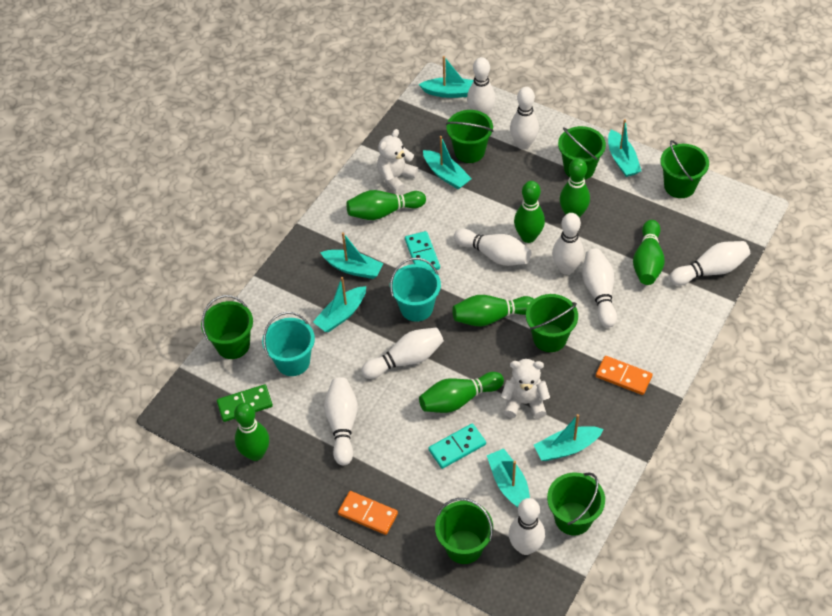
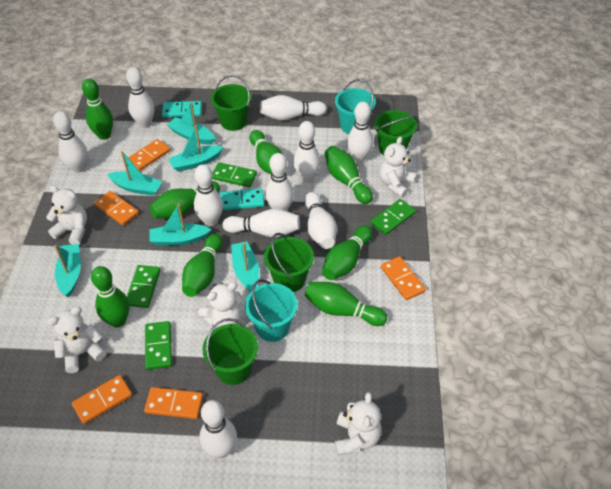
green bowling pin: [234,402,269,461] [346,190,426,220] [419,372,504,413] [452,295,534,327] [514,181,545,243] [559,158,590,218] [633,220,665,285] = 7 -> [82,79,113,140] [91,266,129,328] [149,181,220,218] [182,234,223,297] [249,130,282,174] [304,282,387,326] [322,225,372,280] [325,146,373,204] = 8
green bucket: [201,295,253,359] [435,498,493,564] [446,110,494,163] [526,294,578,352] [547,472,605,536] [558,126,606,180] [661,140,709,198] = 7 -> [202,318,258,385] [211,75,252,131] [264,233,314,292] [375,110,417,155] = 4
green domino: [217,384,273,422] = 1 -> [127,265,161,308] [145,321,172,370] [212,162,257,187] [371,199,416,235] = 4
orange domino: [338,491,398,535] [596,356,652,395] = 2 -> [72,375,132,424] [94,191,139,226] [128,139,170,171] [144,387,203,419] [381,256,426,300] = 5
turquoise boat: [313,277,366,332] [320,232,384,279] [419,56,474,98] [423,136,472,190] [487,449,530,508] [534,414,604,461] [608,119,641,177] = 7 -> [54,244,81,297] [107,151,162,196] [149,204,212,246] [167,102,216,145] [168,125,223,172] [231,241,259,292] = 6
white bowling pin: [324,378,358,465] [361,327,444,379] [454,229,531,266] [467,57,496,116] [509,498,545,555] [510,87,539,150] [552,213,584,275] [582,249,617,328] [670,241,750,286] = 9 -> [53,111,87,173] [126,67,154,128] [194,164,223,226] [200,400,237,458] [223,209,300,238] [260,95,327,120] [265,153,294,211] [293,121,320,183] [305,192,337,249] [347,102,373,163] = 10
white teddy bear: [377,129,418,193] [501,359,550,418] = 2 -> [46,185,87,245] [47,307,107,373] [198,282,242,328] [335,392,382,455] [380,136,415,198] = 5

